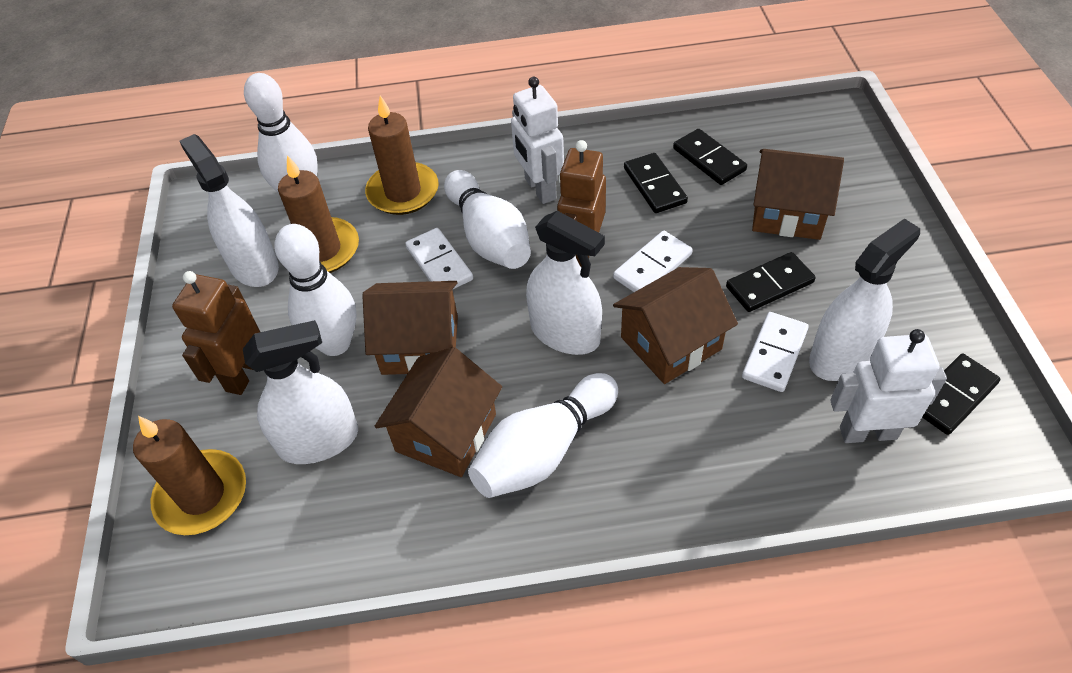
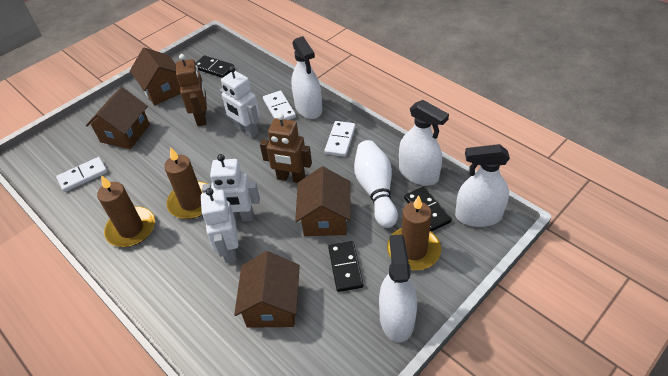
black domino: [624,153,688,213] [673,129,747,185] [726,252,816,312] [922,354,1001,435] = 4 -> [196,55,234,78] [328,241,364,292] [404,186,452,232] = 3
white bowling pin: [244,73,318,193] [274,224,357,356] [444,170,531,269] [468,373,618,498] = 4 -> [354,140,398,228] = 1
white robot: [511,77,564,204] [830,329,947,443] = 2 -> [201,188,238,263] [202,154,260,221] [220,66,260,138] = 3

